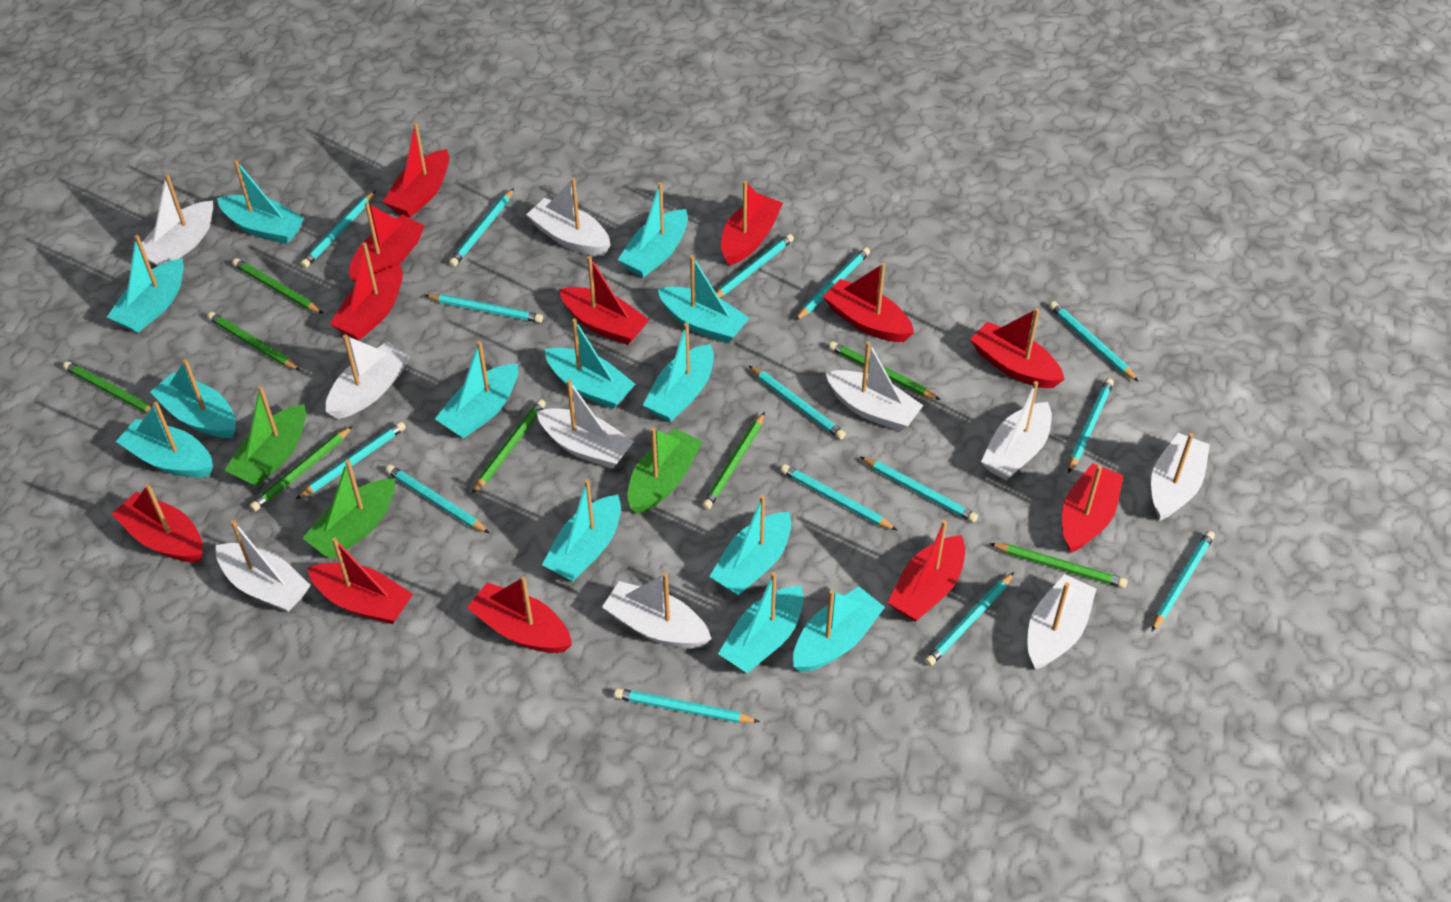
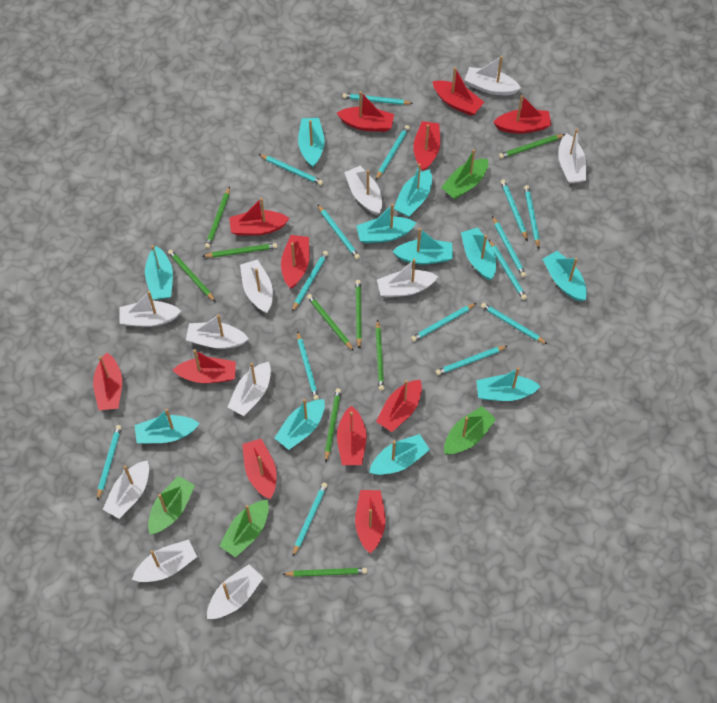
green boat: [224,386,306,487] [302,459,395,559] [627,427,702,514] = 3 -> [148,476,195,535] [219,500,269,558] [441,149,488,200] [444,406,496,455] = 4
green pencil: [63,361,152,413] [207,312,301,371] [232,258,324,314] [250,426,353,511] [471,399,546,495] [702,412,765,510] [829,341,941,400] [989,543,1128,588] = 8 -> [168,250,216,302] [202,243,277,258] [205,186,230,249] [283,568,367,577] [307,294,354,351] [325,388,341,462] [355,280,362,349] [375,319,384,391] [499,134,565,159] = 9
turquoise boat: [107,235,184,333] [116,402,213,478] [150,359,236,438] [217,160,304,244] [435,341,518,439] [542,479,621,582] [545,318,635,409] [618,182,688,278] [643,323,714,422] [658,255,750,343] [709,495,791,596] [718,572,804,674] [793,587,885,672] = 13 -> [134,409,200,444] [145,245,173,300] [275,399,325,450] [298,118,325,168] [356,204,416,243] [369,434,430,475] [392,228,453,265] [394,164,432,217] [461,227,496,280] [477,367,541,401] [543,251,587,301] = 11
white boat: [140,174,213,266] [216,520,311,612] [326,334,410,419] [526,178,611,256] [536,380,634,469] [602,573,712,649] [825,341,924,431] [981,381,1052,480] [1028,574,1096,670] [1151,433,1210,521] = 10 -> [103,460,149,519] [120,291,181,327] [132,539,197,582] [186,314,249,349] [207,564,263,619] [227,362,271,416] [240,259,273,313] [344,166,382,215] [377,259,438,297] [465,56,521,95] [558,129,586,184] = 11

